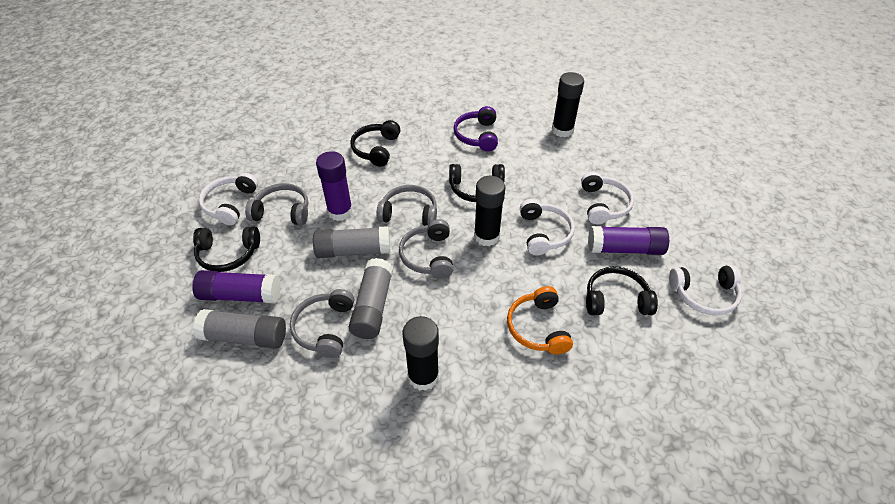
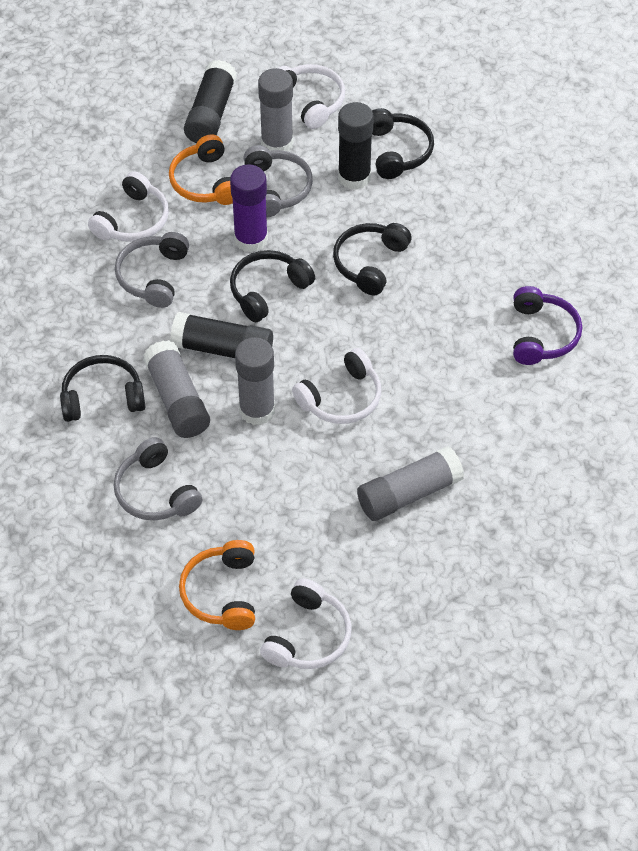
grey glue stick: [193,309,286,349] [313,226,390,258] [349,258,393,339] = 3 -> [143,340,210,438] [235,337,275,425] [258,68,293,152] [357,446,464,521] = 4
grey headphones: [245,183,308,225] [290,289,354,358] [376,185,437,226] [399,219,453,279] = 4 -> [114,437,202,520] [115,232,189,308] [243,145,313,218] = 3
orange headphones: [507,286,573,354] = 1 -> [169,134,233,205] [179,540,255,630] = 2
purple glue stick: [192,270,281,304] [316,151,353,221] [588,226,669,255] = 3 -> [230,164,268,252] = 1

